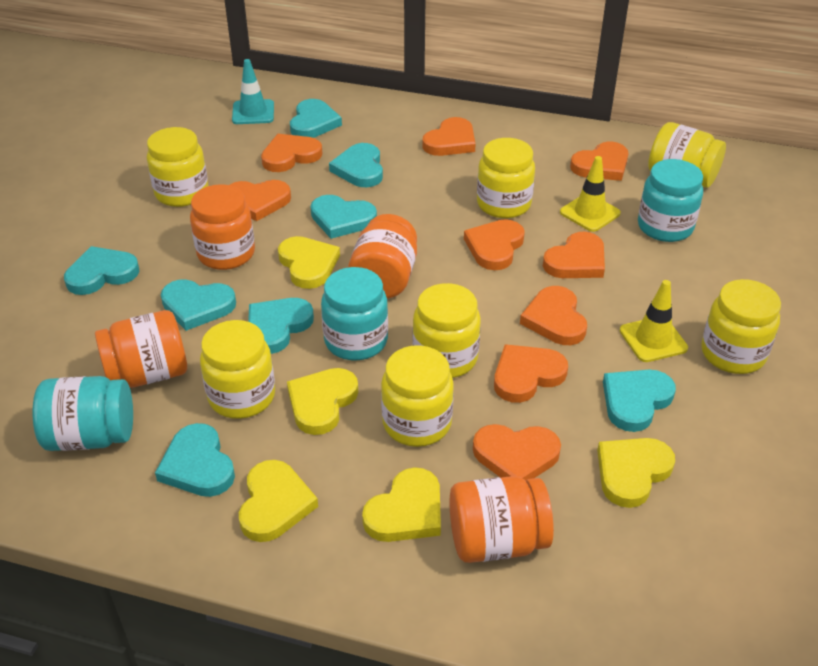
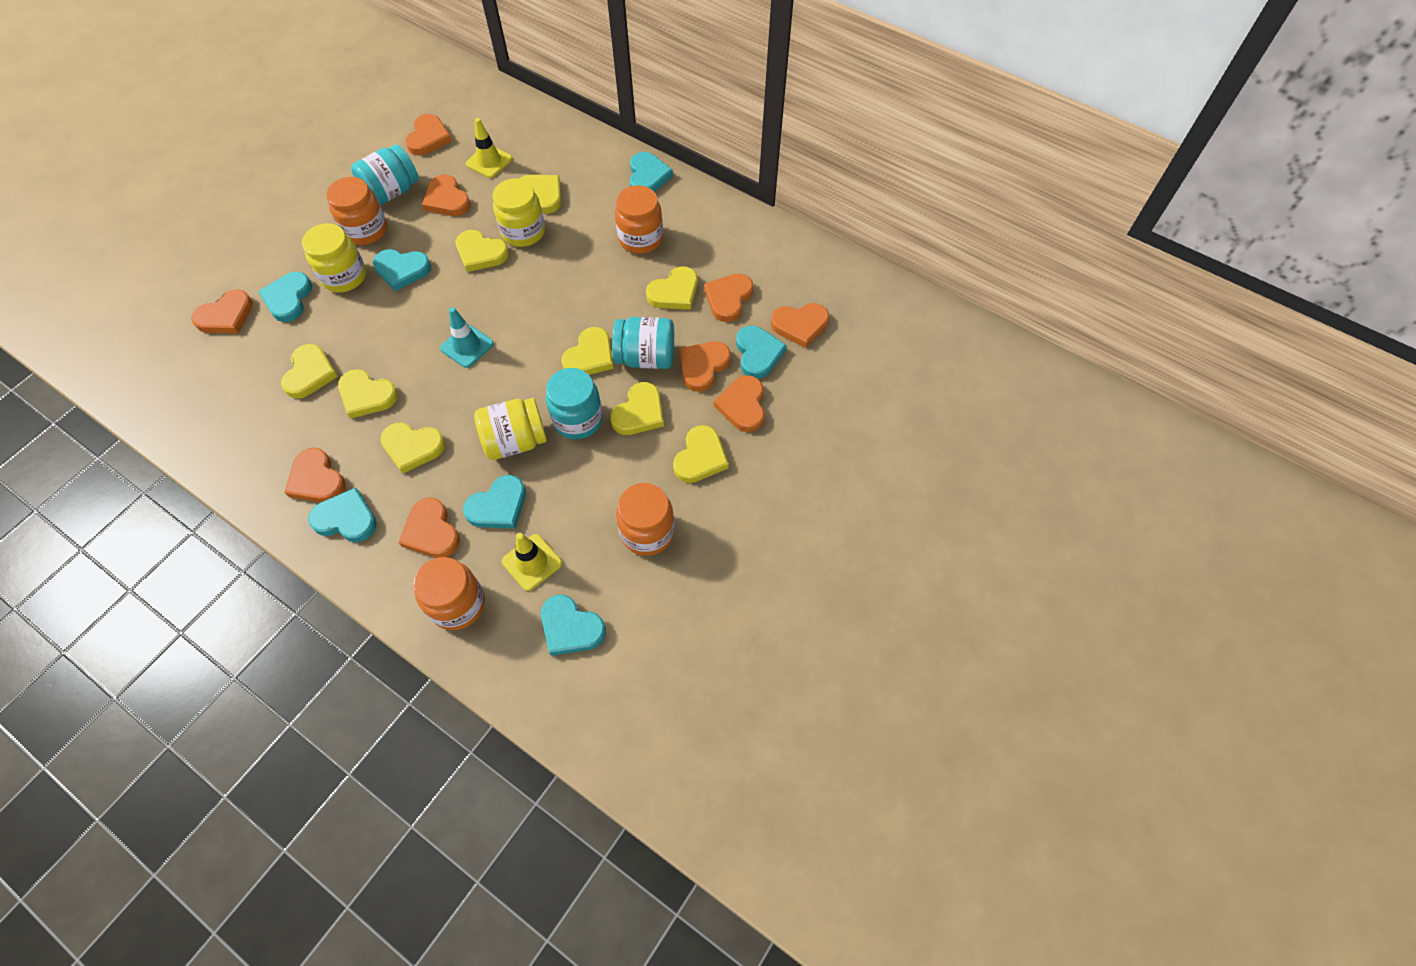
turquoise heart: [64,246,139,295] [155,423,235,497] [161,279,236,331] [248,298,314,354] [290,99,342,138] [310,195,377,239] [329,143,383,187] [603,370,676,432] = 8 -> [258,272,312,322] [308,487,377,542] [373,249,431,291] [463,475,526,529] [541,595,606,656] [630,152,673,192] [736,325,787,379] = 7
yellow heart: [239,460,318,542] [278,236,340,289] [287,368,358,435] [362,467,441,542] [597,438,675,508] = 5 -> [281,344,338,399] [338,369,398,419] [380,423,445,474] [455,230,509,272] [519,175,562,214] [562,327,614,375] [610,382,664,435] [646,266,698,310] [673,425,729,483] = 9
yellow jar: [147,127,209,207] [200,320,275,419] [381,345,454,447] [413,283,481,378] [477,138,535,218] [648,122,726,188] [701,279,781,374] = 7 -> [302,223,366,293] [474,398,547,460] [493,179,545,247] = 3

